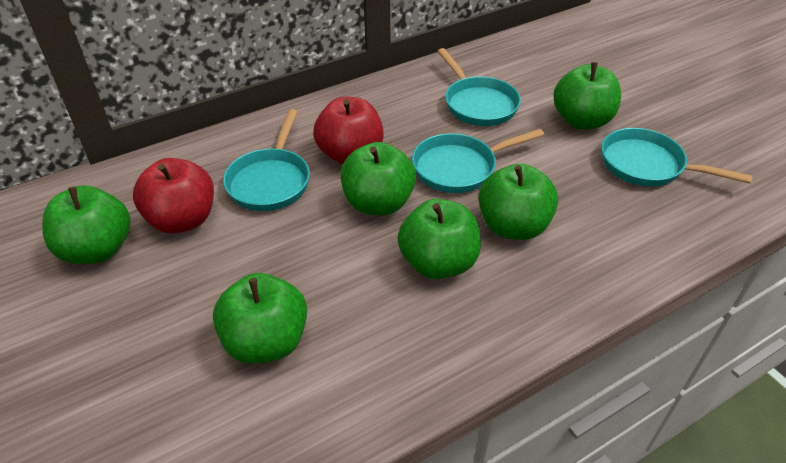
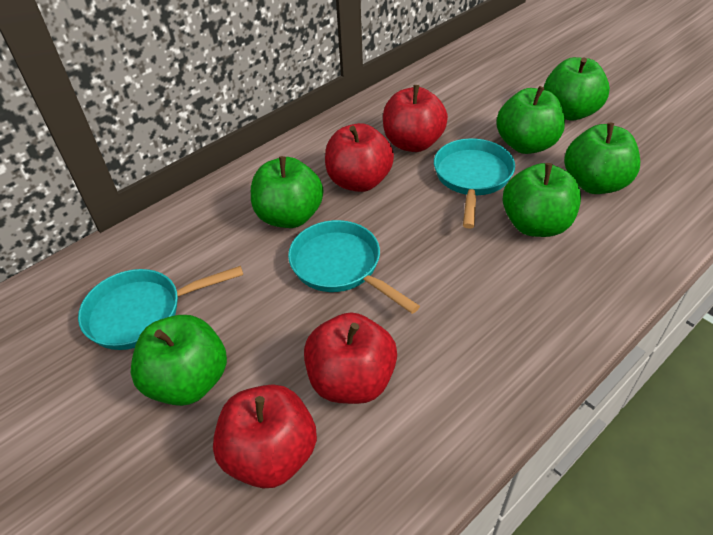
red apple: [133,158,214,234] [313,97,384,164] = 2 -> [213,384,317,488] [304,312,397,404] [325,123,394,192] [383,85,448,152] = 4
turquoise pan: [223,109,310,211] [412,129,544,193] [437,48,521,126] [601,128,753,186] = 4 -> [78,266,243,350] [288,220,420,314] [434,138,515,229] = 3

